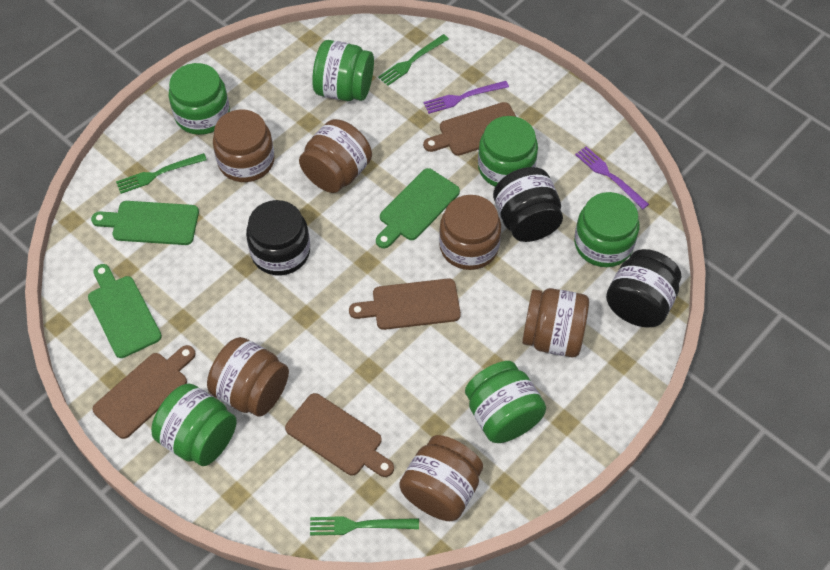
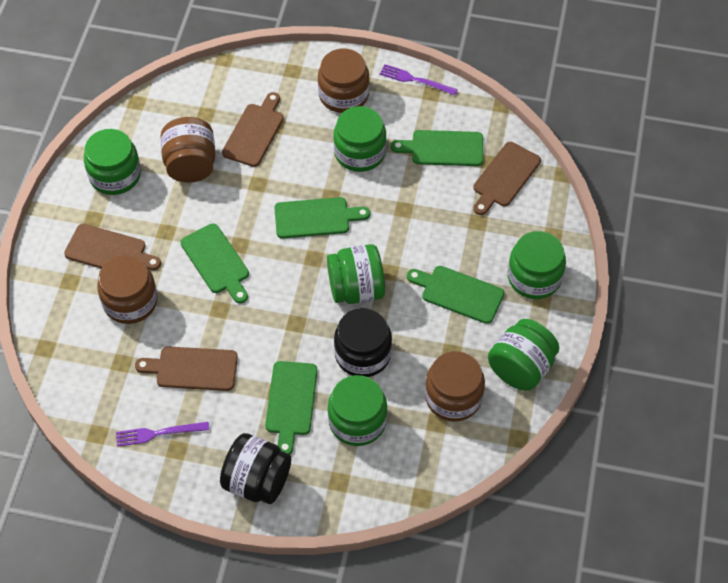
black jar: [246,200,310,275] [493,167,563,242] [606,249,681,327] = 3 -> [220,433,291,504] [334,308,392,377] = 2
brown jar: [207,337,289,417] [213,110,275,182] [299,119,372,193] [399,435,483,521] [439,195,501,270] [522,288,589,357] = 6 -> [97,255,158,324] [161,117,216,183] [318,49,370,113] [425,351,485,422] = 4
green cutting board: [88,264,162,358] [91,201,199,245] [376,168,460,248] = 3 -> [180,224,249,303] [265,361,318,454] [274,197,370,238] [391,130,483,166] [407,266,504,324] = 5
green fork: [116,153,207,194] [310,516,419,535] [378,34,449,86] = 3 -> none = 0

